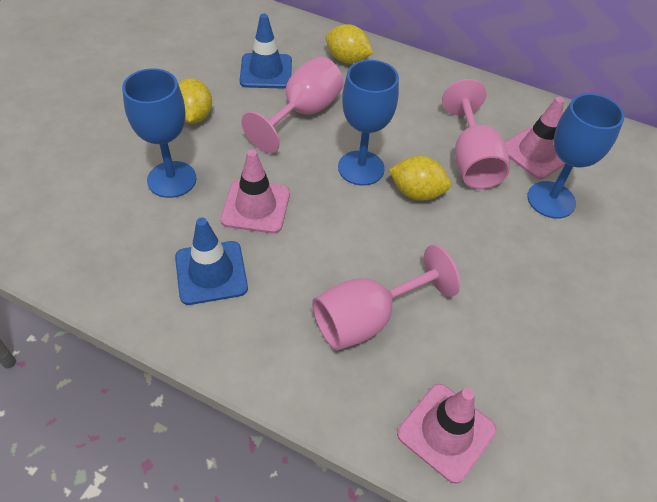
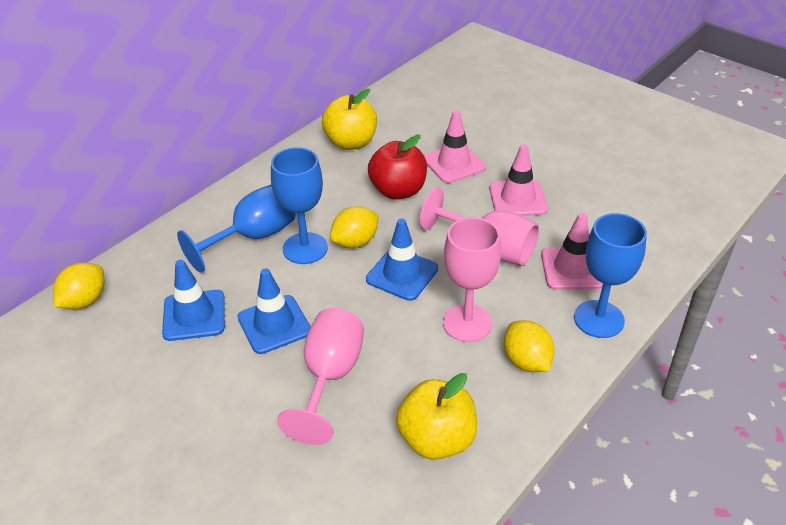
blue traffic cone: [175,218,248,305] [240,14,292,89] = 2 -> [162,260,225,341] [237,268,311,354] [366,219,438,301] = 3
red apple: none = 0 -> [368,135,427,199] = 1
yellow apple: none = 0 -> [322,89,377,150] [396,373,477,460] = 2

